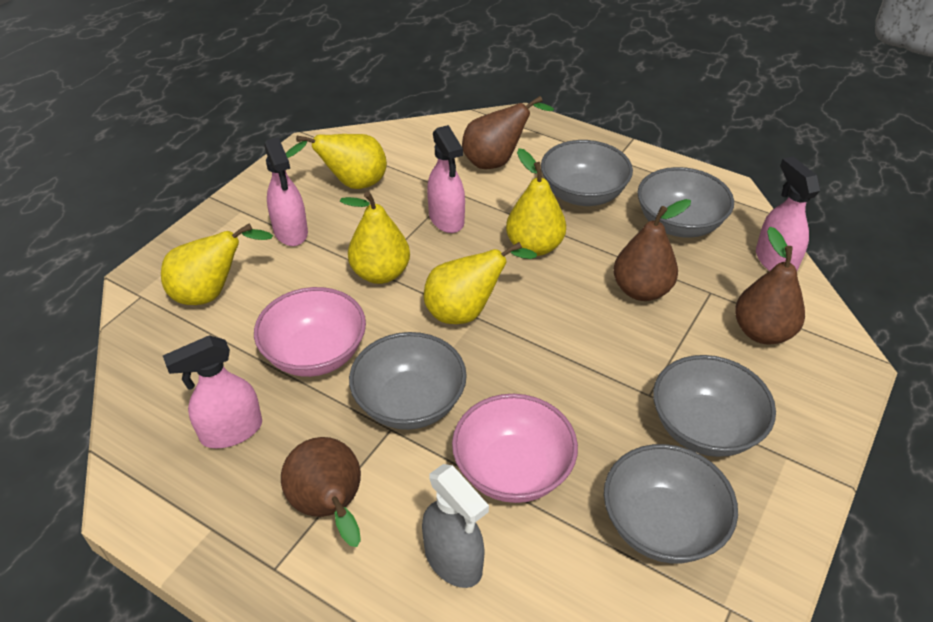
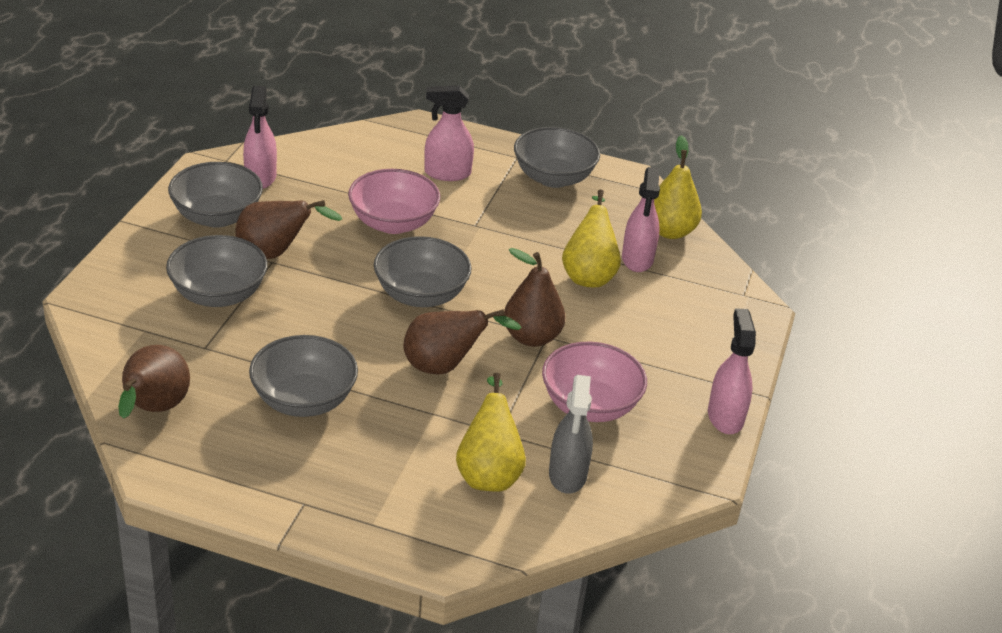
yellow pear: [161,223,273,305] [286,134,387,189] [340,191,410,284] [424,242,537,324] [506,148,566,256] = 5 -> [456,373,526,492] [562,190,621,287] [654,135,702,239] = 3

